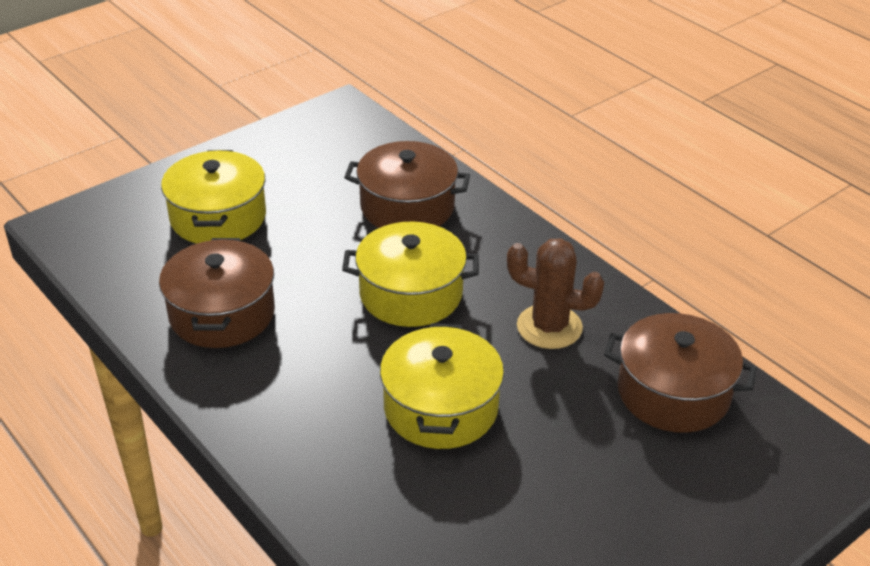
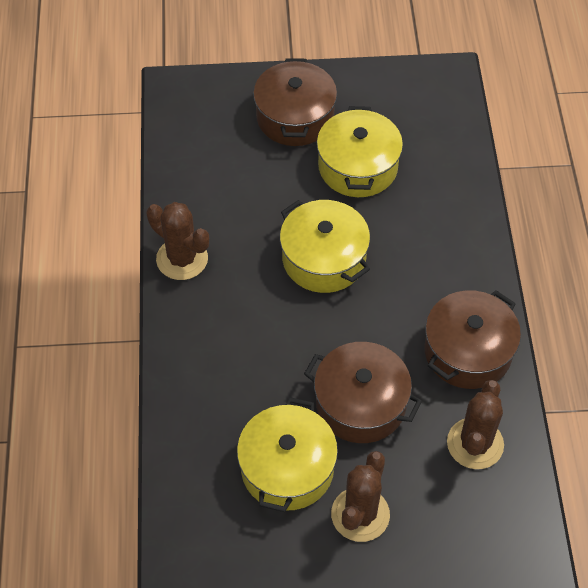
brown cactus: [507,238,604,349] = 1 -> [146,202,209,280] [331,451,390,542] [447,380,504,469] = 3

